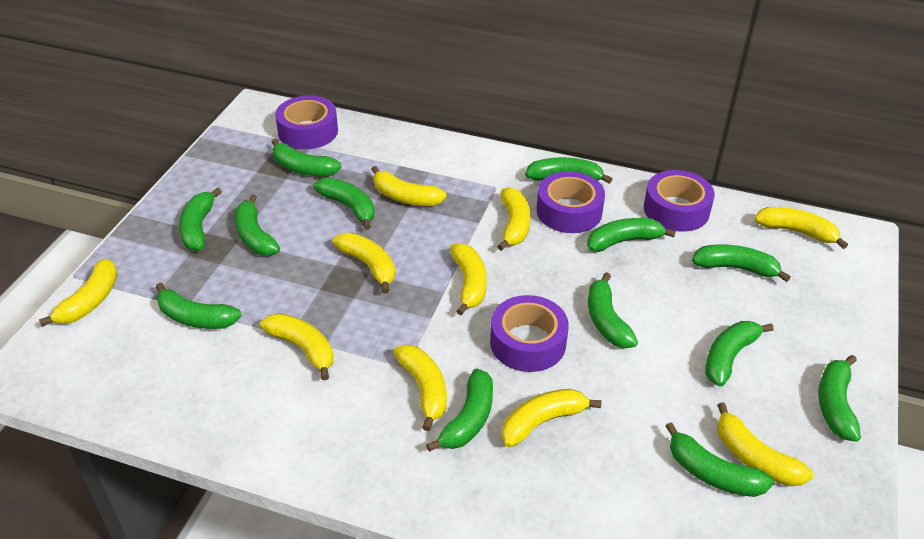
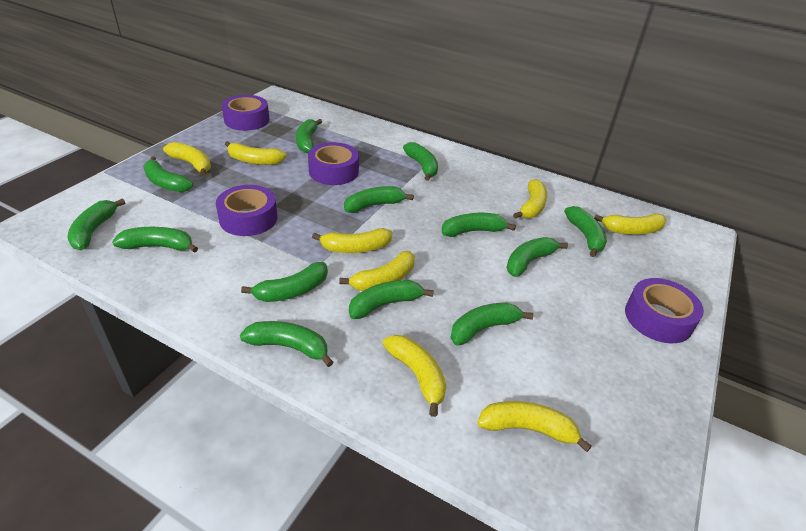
yellow banana: [39,259,117,326] [260,313,333,380] [332,233,395,293] [371,166,447,206] [393,344,447,431] [450,243,487,315] [497,187,530,251] [501,389,602,447] [717,402,813,486] [754,207,848,249] = 10 -> [163,142,211,176] [225,141,287,165] [312,228,392,253] [339,251,415,291] [382,335,446,417] [477,401,592,452] [513,179,547,219] [594,213,667,234] = 8

